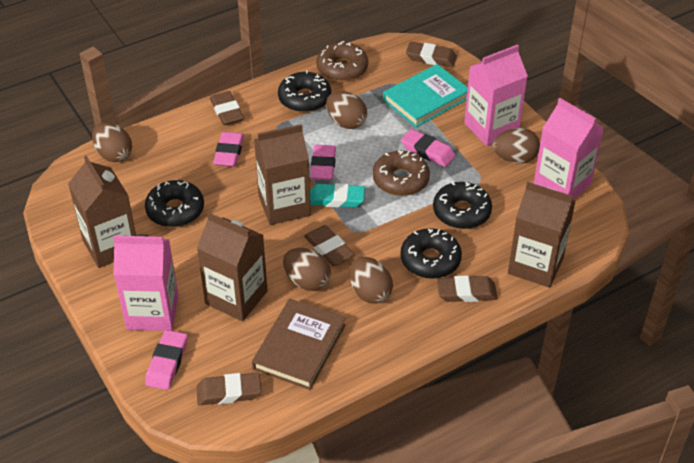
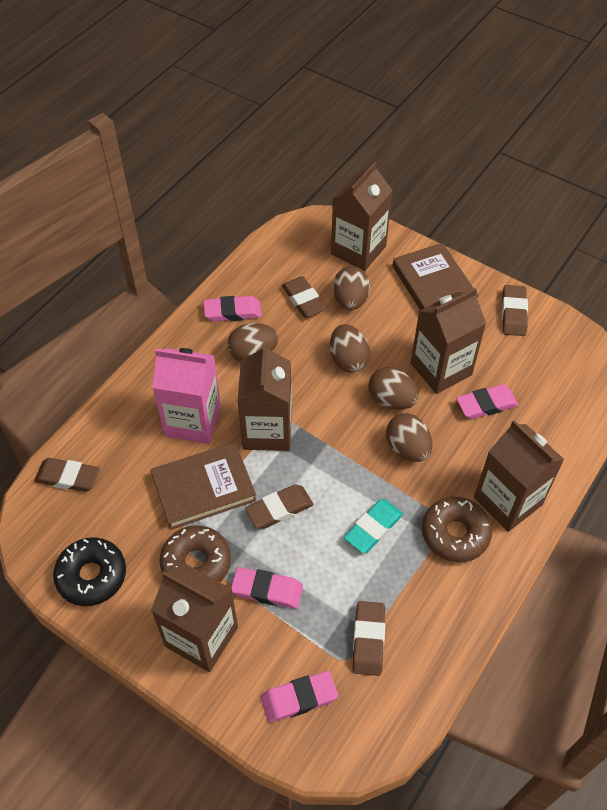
black donut: [145,180,204,227] [278,70,331,113] [400,228,462,279] [433,182,492,229] = 4 -> [53,537,126,606] = 1
brown book: [252,298,346,390] = 1 -> [151,442,257,530] [393,243,479,310] = 2
brown carton: [68,156,136,268] [197,213,268,321] [254,124,311,225] [508,182,576,288] = 4 -> [151,563,238,672] [237,343,292,451] [331,162,393,271] [411,288,486,394] [474,420,565,532] = 5
pink carton: [113,235,179,331] [464,45,528,146] [534,98,604,200] = 3 -> [153,348,221,444] = 1
turquoise book: [383,64,468,127] = 1 -> none = 0

